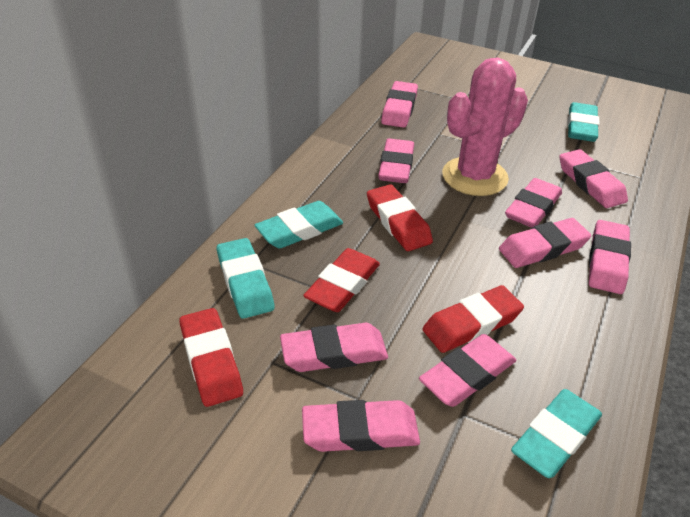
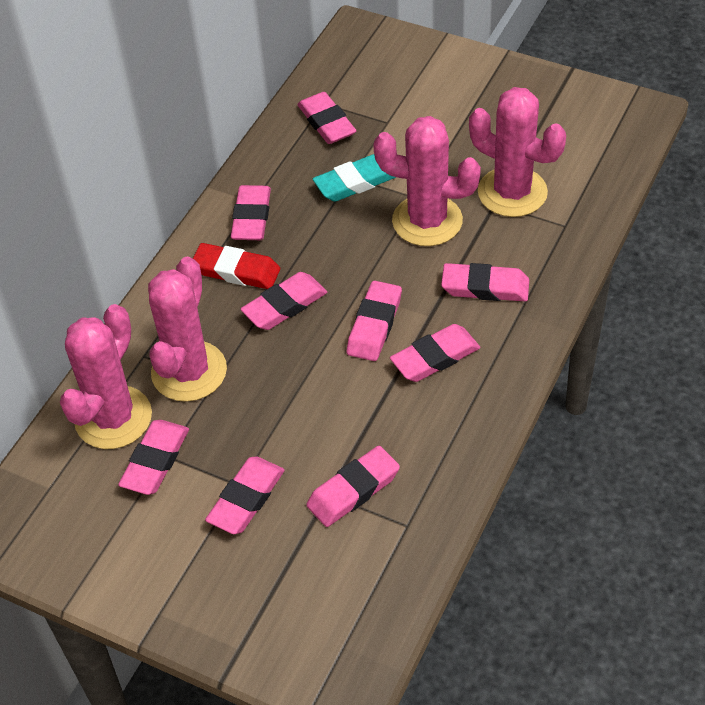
pink cactus: [442,58,528,196] = 1 -> [60,304,152,449] [148,257,227,402] [373,116,481,246] [469,87,566,217] = 4
red eraser: [179,308,243,407] [303,248,380,312] [367,184,433,251] [422,285,524,353] = 4 -> [193,243,280,289] = 1
turquoise eraser: [217,238,275,319] [255,201,343,249] [511,389,602,478] [568,102,599,142] = 4 -> [313,154,396,201] = 1

